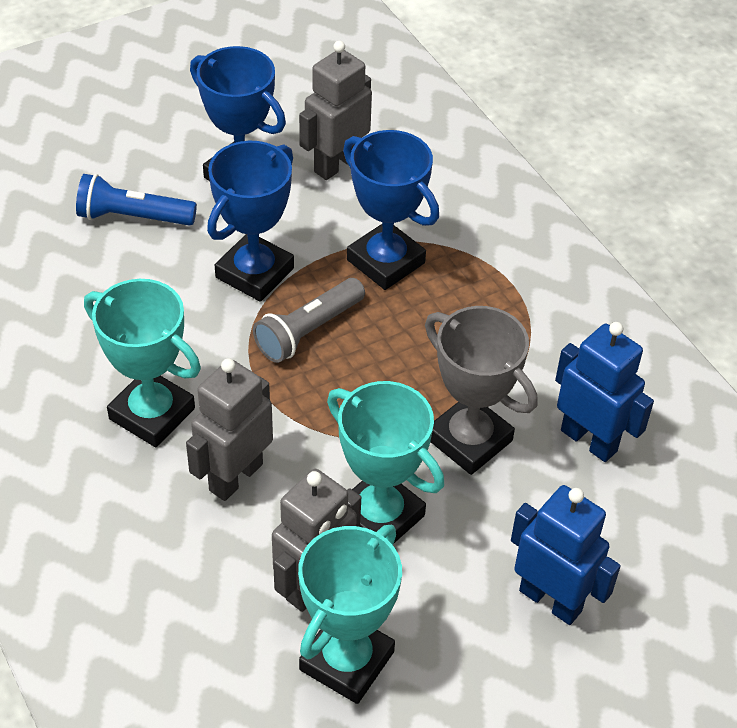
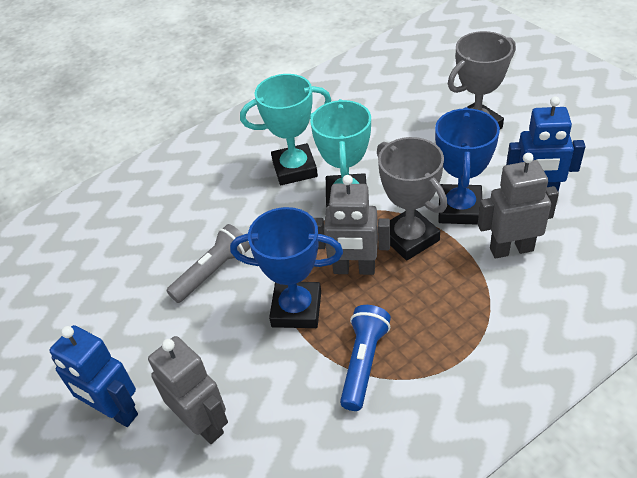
blue trophy: [190,46,286,181] [207,141,294,302] [343,130,439,290] = 3 -> [230,207,343,328] [435,107,500,225] = 2
grey trophy: [425,306,538,475] = 1 -> [377,137,447,261] [448,31,516,129] = 2
turquoise trophy: [84,279,201,447] [298,525,402,704] [327,381,444,543] = 3 -> [240,74,331,185] [310,99,371,208] = 2

